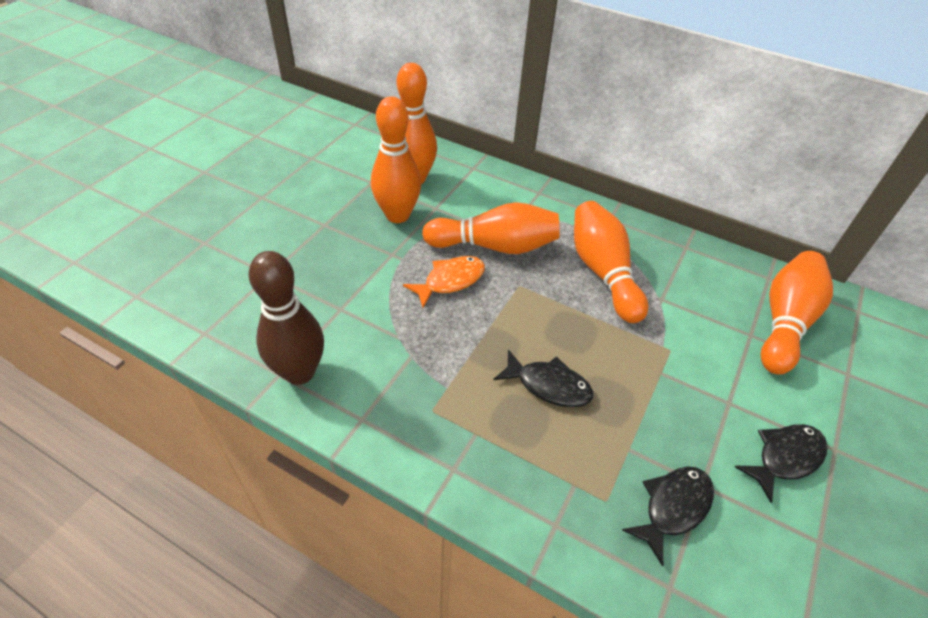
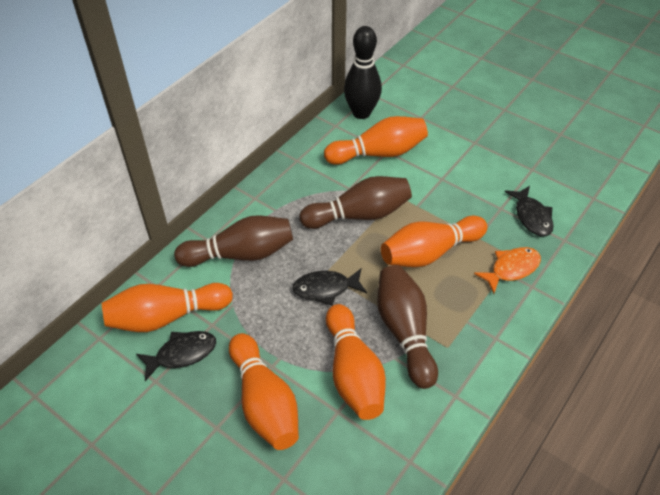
black bowling pin: none = 0 -> [344,26,382,119] = 1
brown bowling pin: [249,251,324,385] = 1 -> [174,215,293,267] [299,176,412,229] [377,265,438,389] = 3

